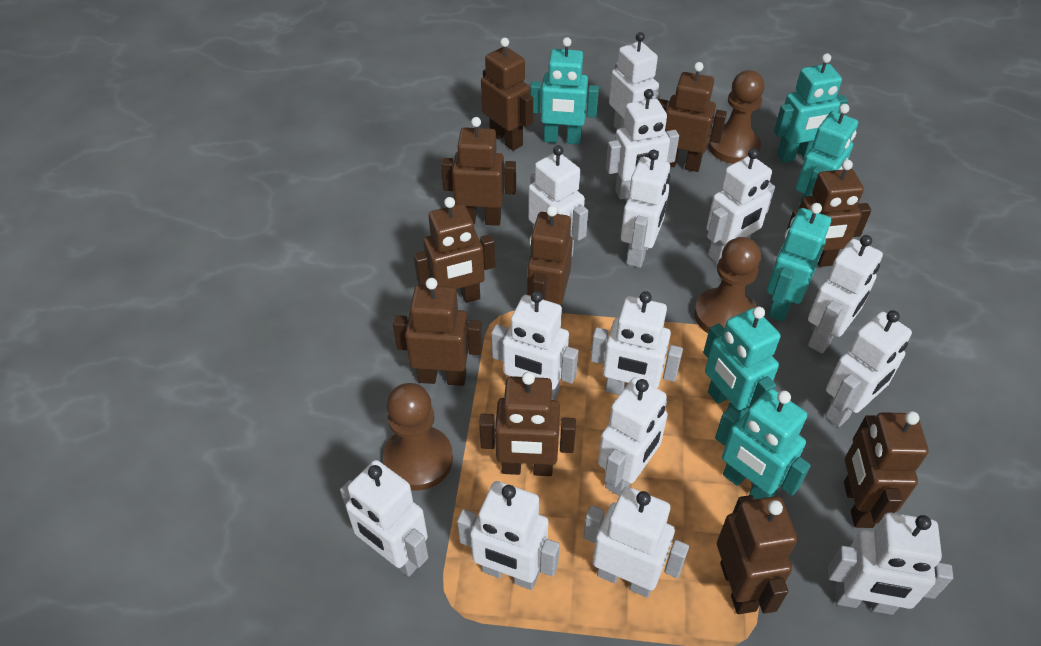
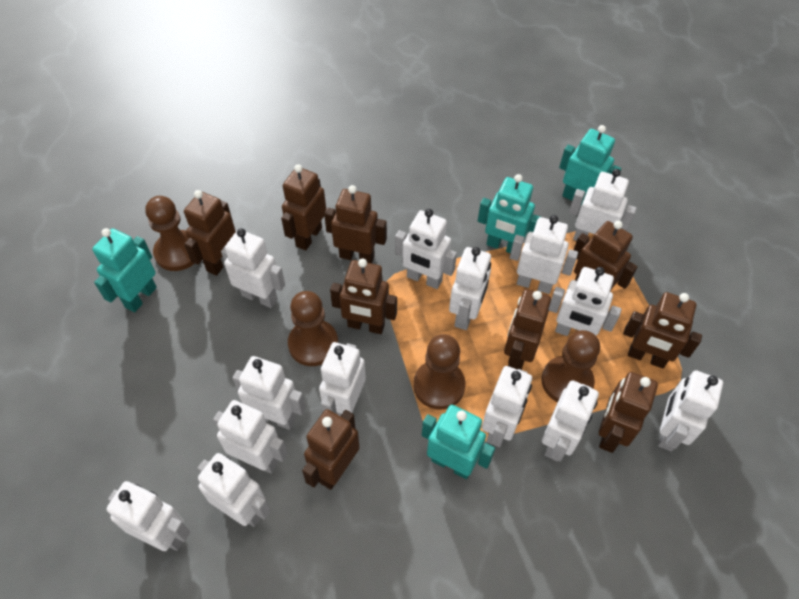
brown pawn: [383,383,453,491] [694,237,761,333] [708,70,764,164] = 3 -> [145,196,195,271] [288,291,338,366] [414,334,465,410] [541,330,600,402] = 4
brown robot: [393,278,483,386] [414,197,495,303] [441,117,516,226] [479,372,576,476] [481,38,533,151] [527,205,573,305] [658,62,727,172] [717,495,797,614] [787,160,871,267] [844,411,929,528] = 10 -> [184,190,236,276] [281,164,326,251] [302,409,360,490] [324,185,387,264] [330,258,397,334] [504,289,551,370] [574,221,638,291] [599,372,658,453] [623,292,702,368] = 9
turquoise robot: [530,37,599,145] [703,307,780,418] [715,389,811,499] [767,203,831,322] [774,53,848,163] [796,104,858,210] = 6 -> [92,228,157,312] [422,405,495,479] [478,174,540,253] [559,125,621,205] = 4

